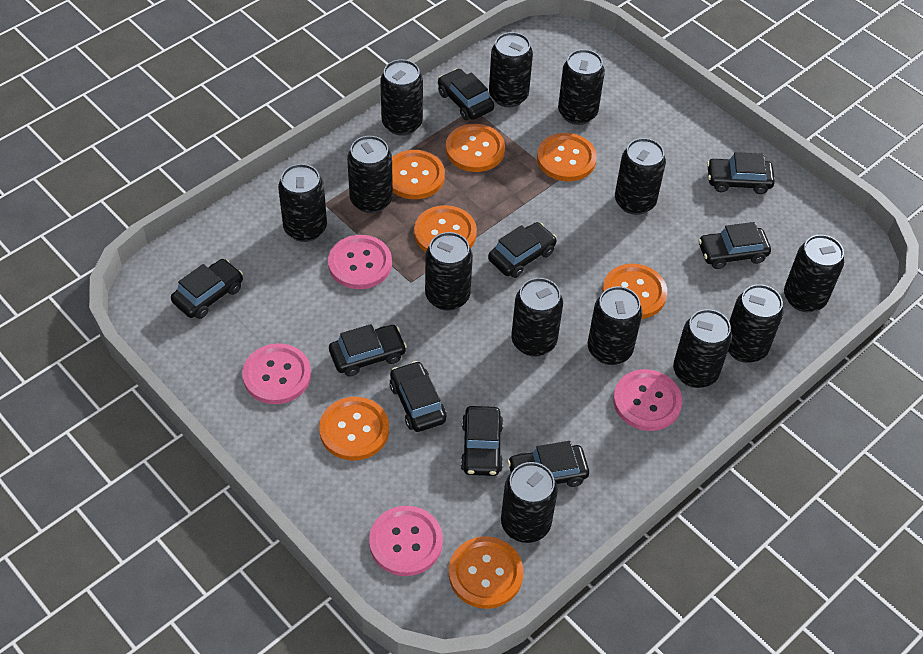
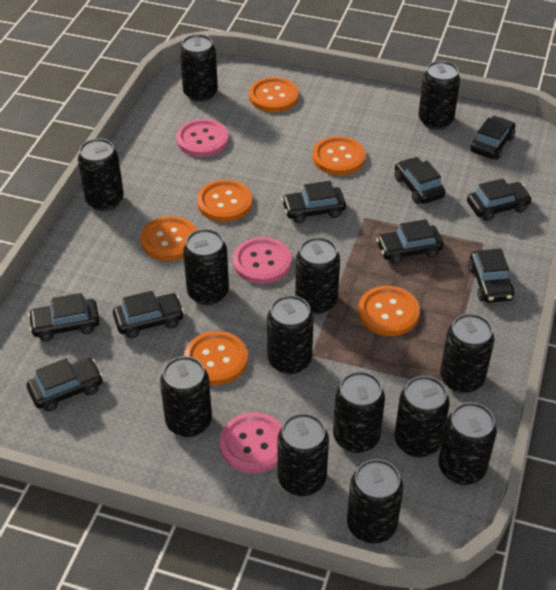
orange button: [319,397,389,460] [392,150,445,199] [414,205,477,252] [446,124,505,172] [449,536,523,609] [537,133,597,181] [602,264,667,319] = 7 -> [140,216,197,261] [184,331,248,385] [197,180,253,222] [249,77,299,112] [312,136,366,175] [358,286,420,336] = 6
pink button: [242,343,311,404] [328,235,392,289] [369,506,443,576] [613,369,682,431] = 4 -> [176,119,229,157] [219,412,283,473] [233,237,292,284] = 3

